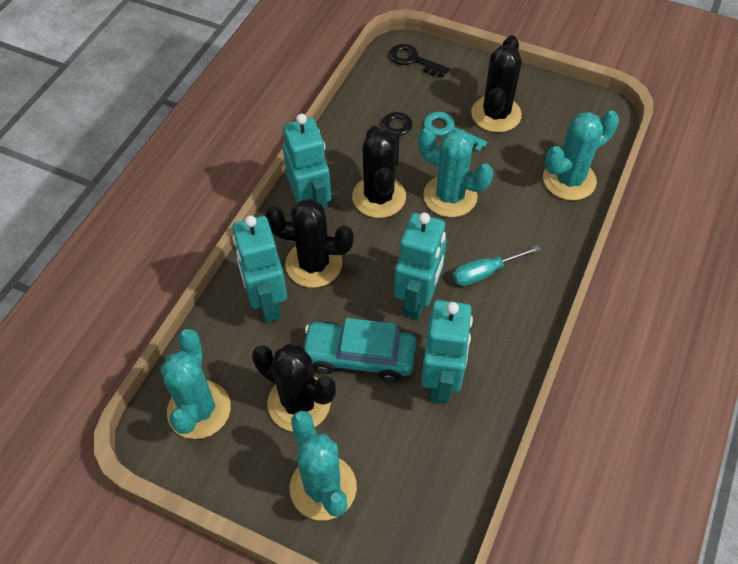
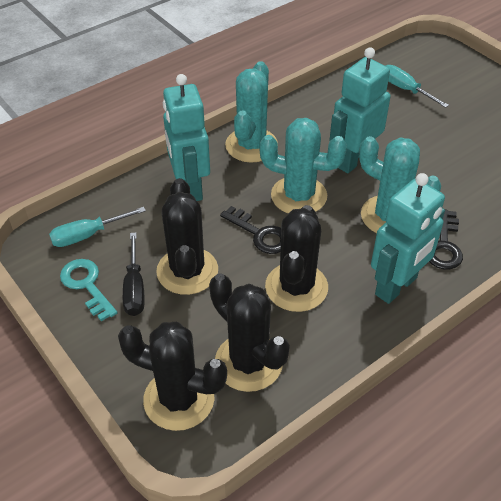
black screwdriver: none = 0 -> [123,232,145,316] = 1
turquoise cactus: [161,329,231,439] [290,411,357,521] [418,127,493,217] [543,111,619,201] = 4 -> [225,61,278,163] [260,118,347,214] [359,136,441,233] = 3
turquoise car: [303,318,416,382] = 1 -> none = 0
turquoise robot: [232,215,287,323] [283,114,331,210] [394,212,446,320] [421,300,473,404] = 4 -> [163,74,210,201] [329,47,391,173] [371,173,445,304] = 3
turquoise screwdriver: [453,245,541,286] = 1 -> [49,207,146,247] [385,65,449,108] = 2

